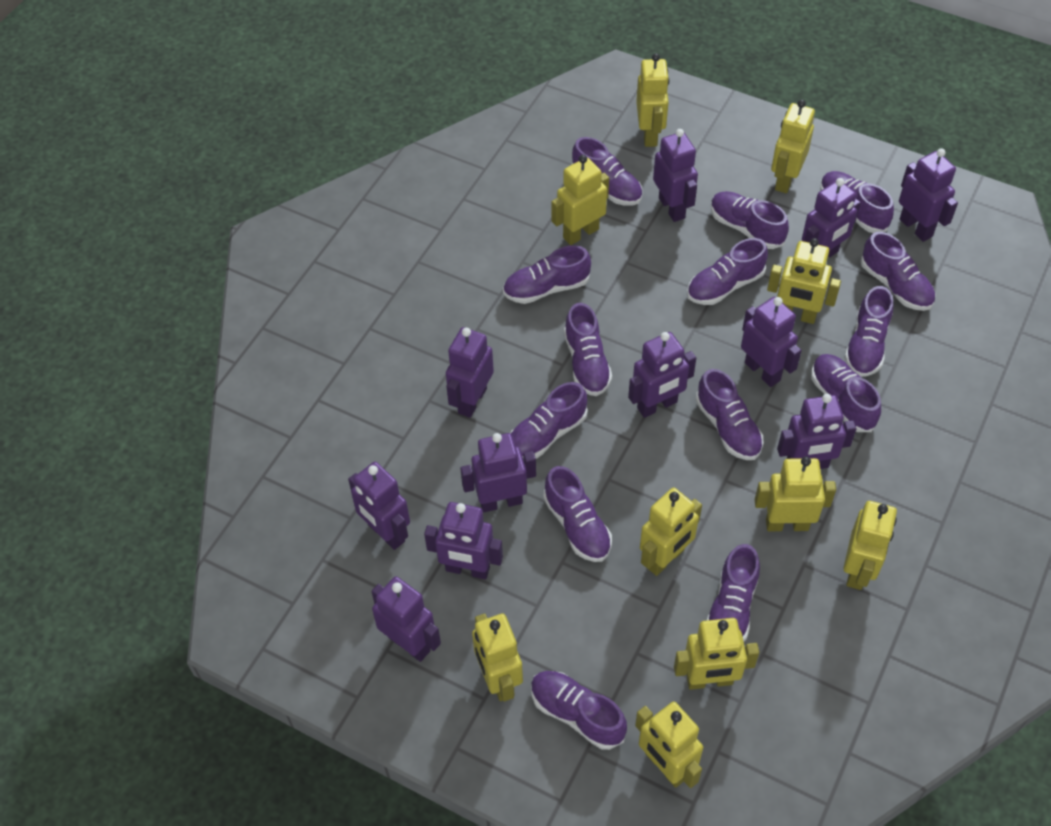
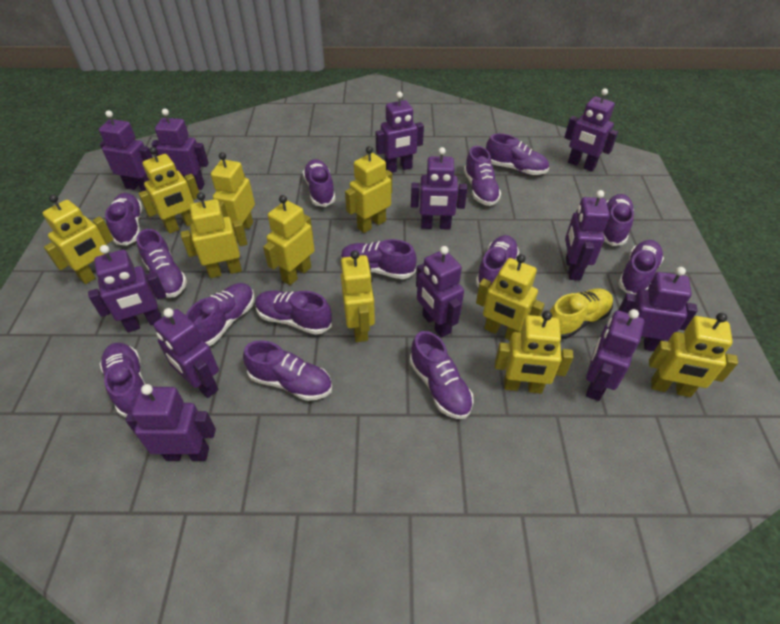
purple robot: [348,462,410,550] [371,576,441,662] [424,502,503,579] [446,327,494,418] [460,433,536,512] [628,332,696,418] [653,129,698,222] [741,297,802,387] [777,394,857,469] [802,178,861,257] [899,148,958,242] = 11 -> [88,245,166,332] [99,110,153,191] [125,384,216,461] [151,109,209,190] [154,308,219,398] [376,92,424,173] [411,147,467,230] [416,246,464,338] [564,88,618,172] [565,190,610,280] [586,309,644,401] [618,267,698,351] = 12
yellow shoe: none = 0 -> [550,288,613,339] = 1

